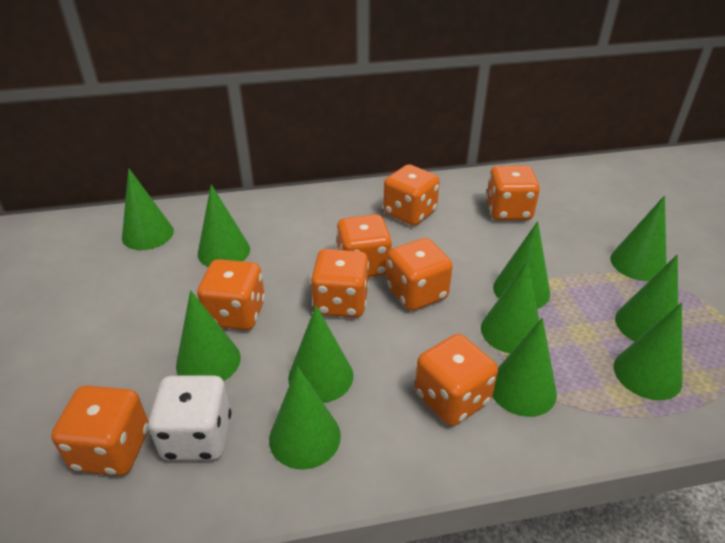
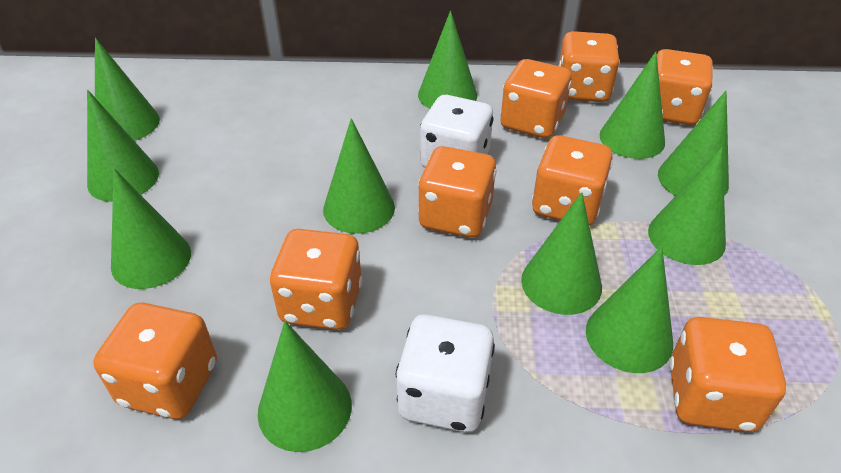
white dice: [148,375,231,461] = 1 -> [396,314,495,433] [420,95,493,168] = 2

